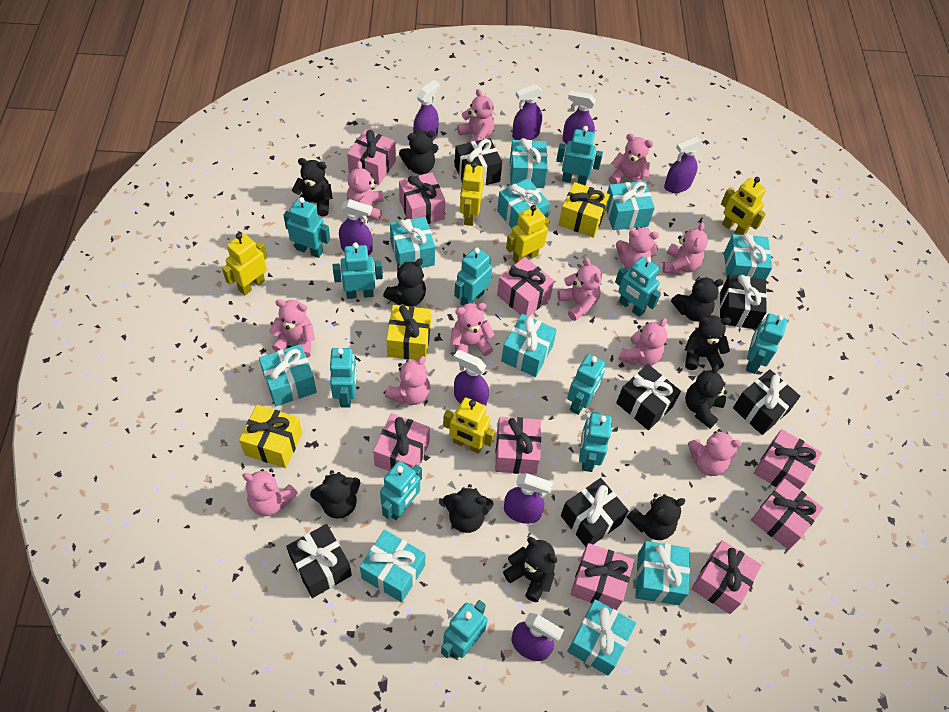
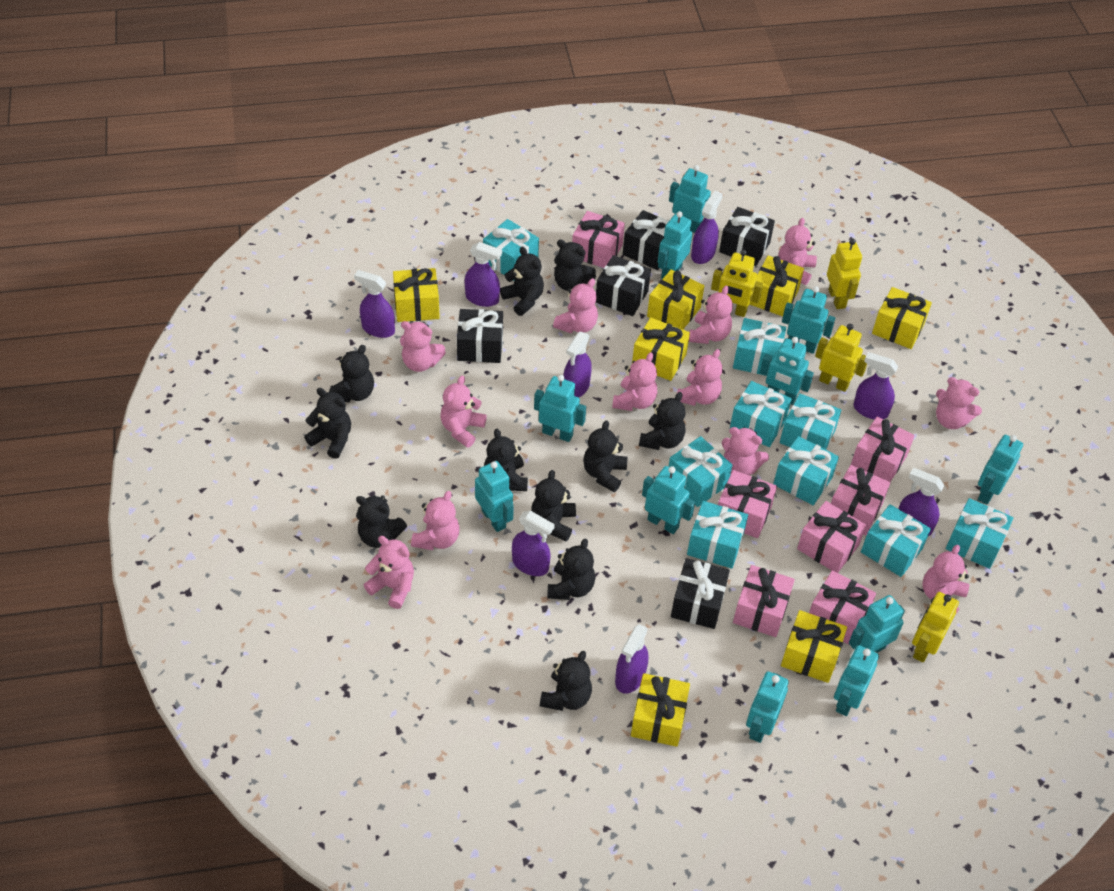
black gift: [286,524,352,598] [455,138,502,186] [561,478,629,547] [616,364,681,430] [720,274,767,329] [733,369,800,435] = 6 -> [457,309,503,363] [596,255,651,316] [623,210,669,270] [671,558,730,629] [719,207,775,266] = 5
black teddy bear: [292,158,333,217] [310,470,360,519] [383,258,426,306] [399,130,438,175] [443,484,493,533] [503,537,557,602] [626,493,686,540] [671,277,723,322] [685,315,731,370] [685,364,727,429] = 10 -> [304,388,351,459] [329,345,374,403] [356,495,407,548] [484,429,528,491] [500,247,544,316] [531,470,576,541] [540,651,592,711] [547,539,595,600] [554,240,596,291] [583,420,627,492] [639,392,686,450] = 11
pink gift: [347,129,396,185] [373,413,430,471] [399,173,445,224] [495,417,541,475] [497,257,554,316] [570,543,634,610] [691,540,762,614] [751,479,823,550] [754,429,822,490] = 9 -> [572,211,625,268] [718,470,777,538] [733,565,795,637] [797,501,866,573] [809,570,876,645] [831,465,890,535] [851,417,915,482] = 7
turquoise gift: [259,344,317,407] [360,530,425,602] [390,217,435,268] [497,178,550,228] [501,314,557,377] [510,138,548,188] [567,599,636,676] [606,181,655,230] [635,541,690,605] [724,234,772,280] = 10 -> [483,219,539,281] [668,436,732,507] [687,501,748,569] [730,381,792,447] [733,318,786,376] [773,436,839,505] [780,393,841,450] [861,504,931,577] [946,498,1013,569] = 9
yellow gift: [239,405,302,468] [386,305,431,360] [559,182,610,238] = 3 -> [393,268,440,322] [631,673,690,747] [632,318,690,381] [647,269,704,329] [749,256,804,316] [781,610,847,683] [872,287,932,349] = 7
yellow robot: [222,233,267,295] [443,398,495,454] [460,162,484,226] [506,205,550,263] [721,177,766,235] = 5 -> [711,250,763,317] [815,324,867,392] [827,238,862,309] [912,592,959,663] = 4

